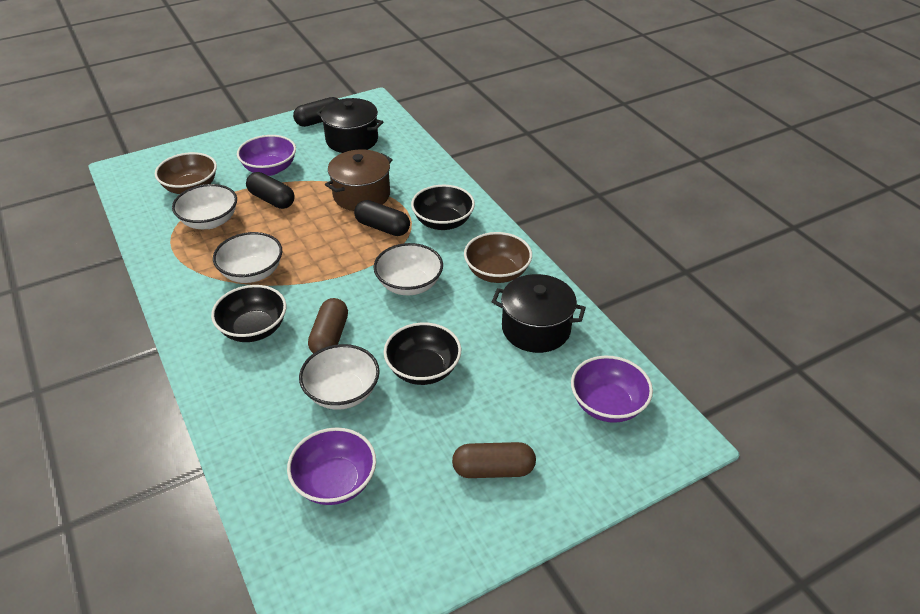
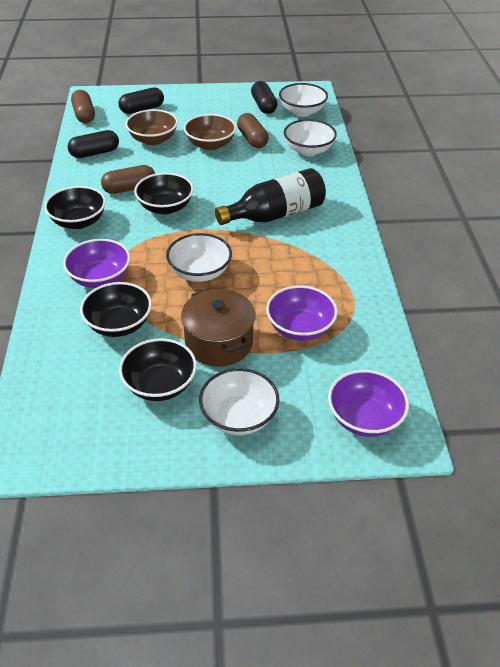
black bottle: none = 0 -> [215,168,326,225] = 1
black bowl: [211,285,286,342] [384,322,461,385] [411,185,475,230] = 3 -> [44,186,106,229] [80,282,152,337] [119,338,197,401] [134,173,194,215] = 4
black pot: [316,98,383,153] [492,274,586,353] = 2 -> none = 0
brown capsule: [308,298,348,353] [452,442,536,478] = 2 -> [71,90,95,123] [101,165,155,194] [237,113,269,148] = 3

